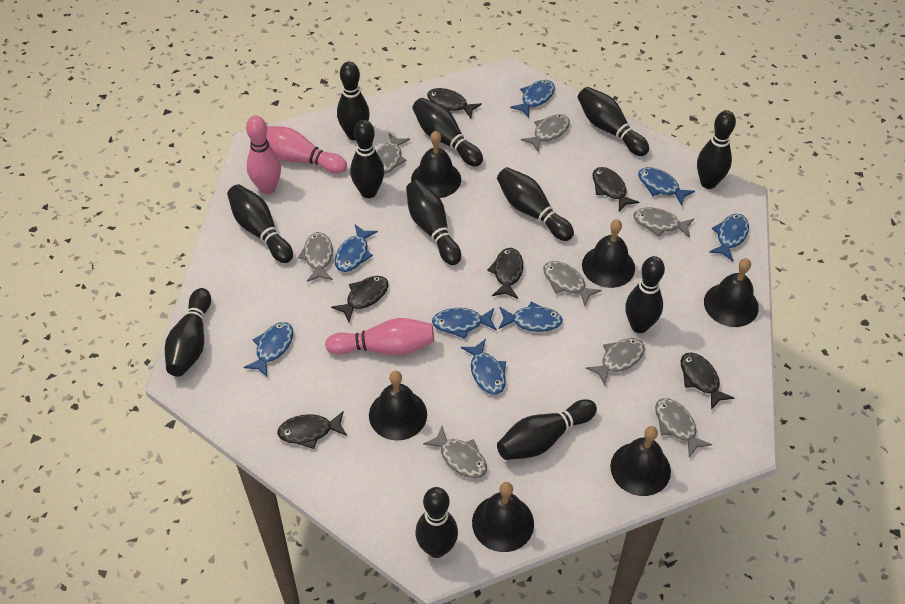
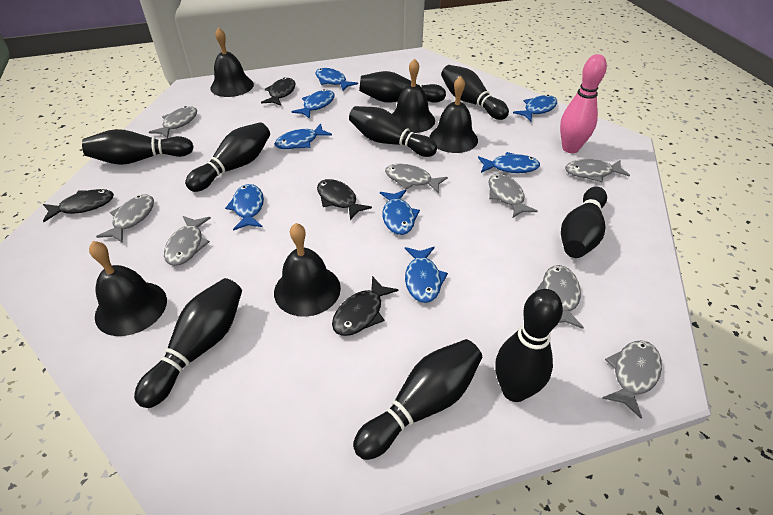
black bell: [369,371,427,441] [411,131,461,198] [472,482,534,552] [582,219,635,288] [610,426,671,496] [704,258,759,327] = 6 -> [89,241,167,336] [210,27,254,97] [274,223,341,317] [392,58,435,133] [430,76,478,153] = 5
black bowling pin: [165,288,211,377] [227,184,293,263] [337,62,370,140] [350,120,384,198] [406,180,461,265] [412,98,483,167] [415,487,458,558] [497,167,574,241] [497,399,597,460] [578,87,649,156] [625,256,665,333] [697,110,736,189] = 12 -> [82,129,194,165] [134,278,242,408] [185,122,270,192] [349,106,437,157] [353,339,482,460] [359,71,446,103] [441,65,509,120] [495,289,563,402] [561,187,607,258] = 9
black fish: [277,411,347,449] [331,276,389,322] [427,88,482,118] [487,248,523,299] [593,167,639,211] [681,353,734,410] = 6 -> [43,189,114,222] [261,78,296,106] [317,179,372,220] [332,276,398,336] = 4
pink bowling pin: [246,116,281,194] [266,126,347,174] [325,318,434,355] = 3 -> [560,54,607,153] = 1

